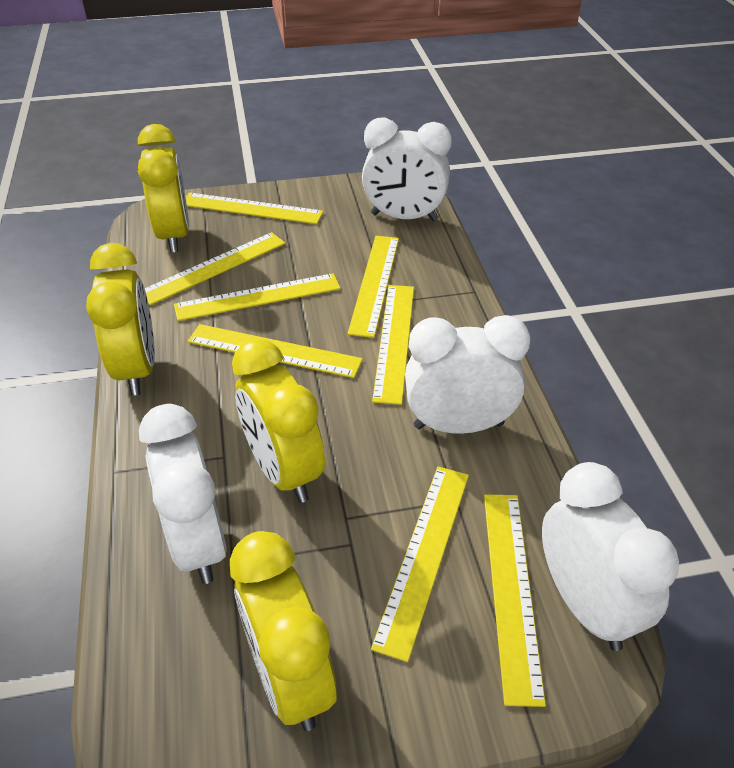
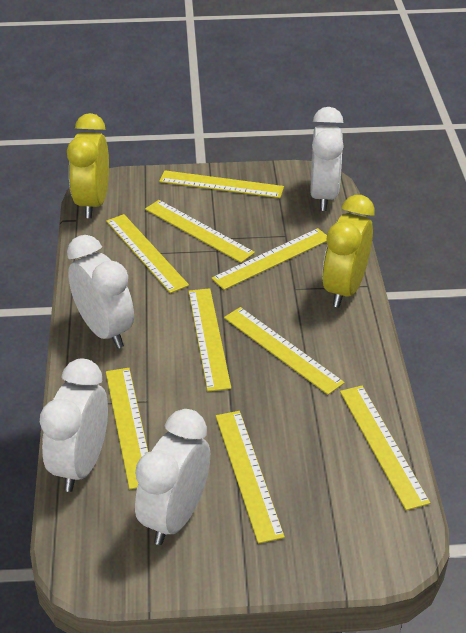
yellow clock: [86,243,155,396] [138,124,189,253] [230,531,337,731] [232,339,325,503] = 4 -> [67,113,109,218] [322,195,375,308] = 2
yellow ruler: [145,232,285,305] [174,273,341,321] [186,193,323,224] [188,324,363,378] [347,236,399,338] [371,467,469,662] [372,285,414,405] [484,494,546,707] = 8 -> [106,214,189,293] [106,368,148,489] [145,200,255,263] [159,170,284,198] [188,288,231,392] [211,228,327,290] [216,411,285,544] [224,307,345,395] [340,386,430,510] = 9

